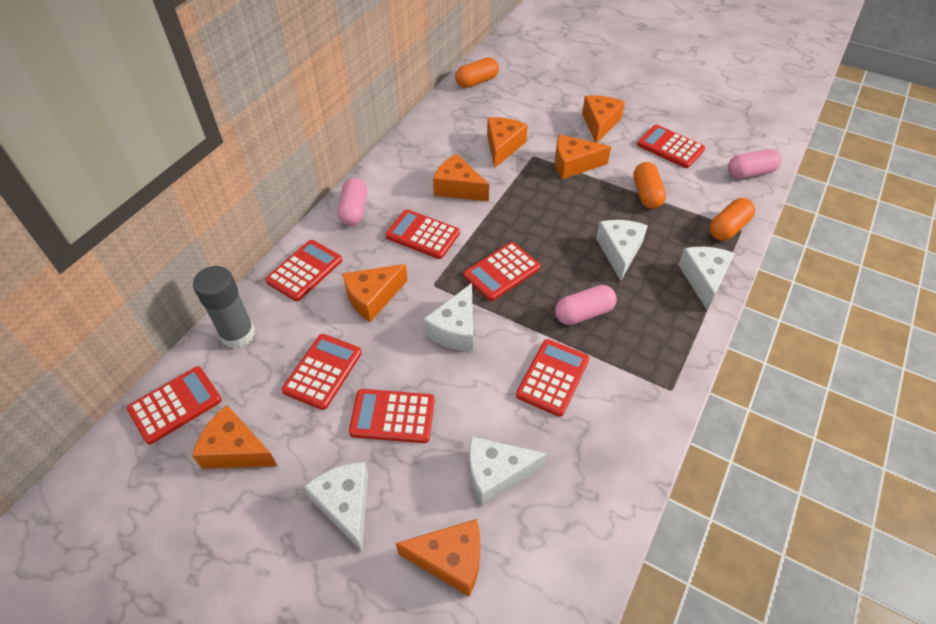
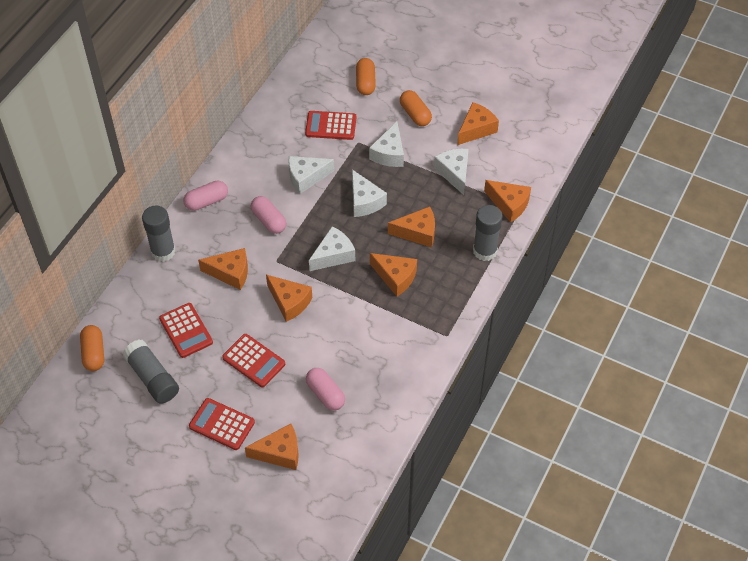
grey glue stick: [193,266,255,348] = 1 -> [122,340,179,404] [142,206,176,262] [473,205,503,261] = 3
red calculator: [127,366,222,444] [265,240,342,301] [282,334,362,410] [349,389,435,443] [385,209,460,259] [463,242,540,301] [516,339,589,417] [637,125,705,168] = 8 -> [159,303,213,358] [189,398,255,450] [222,334,285,387] [305,111,356,140] = 4

